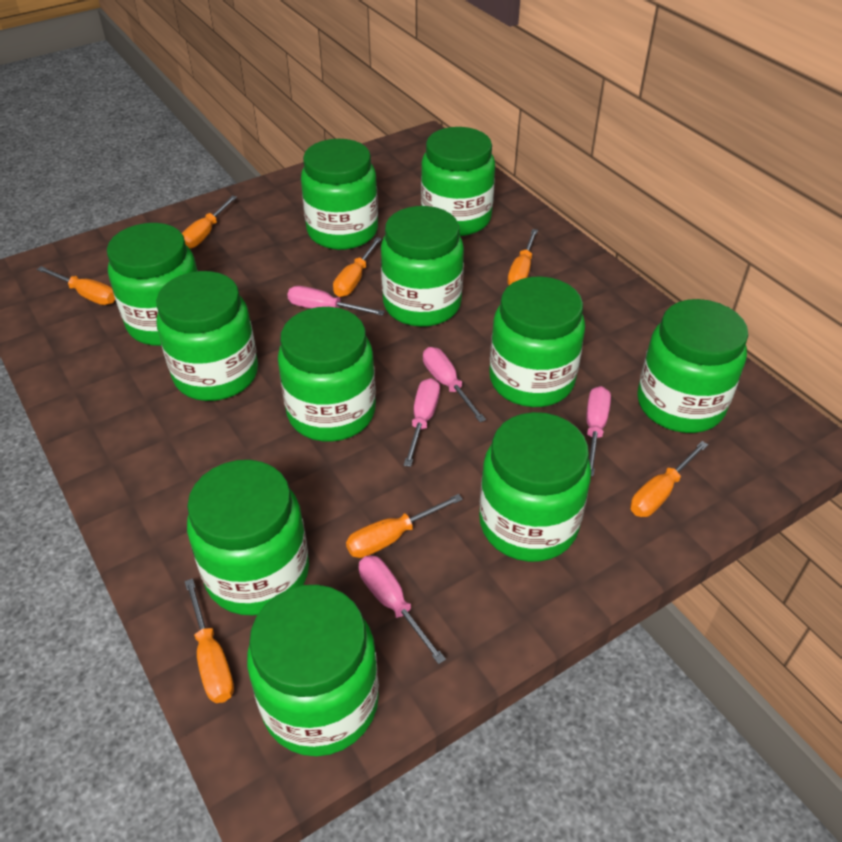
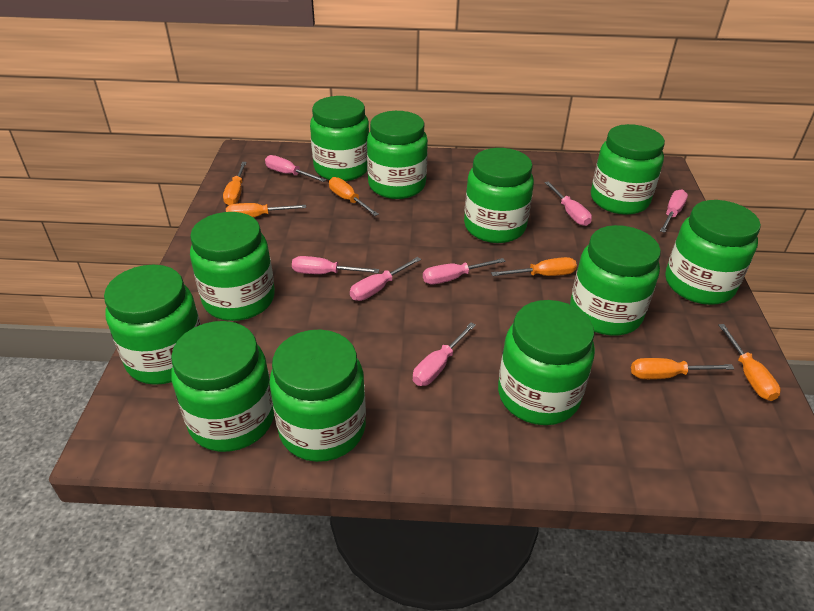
orange screwdriver: [37,266,115,305] [182,196,237,249] [184,578,234,703] [333,237,382,297] [346,494,463,558] [507,229,538,285] [630,441,708,517] = 7 -> [223,162,247,205] [226,203,306,217] [329,177,379,216] [491,257,577,276] [631,358,734,379] [718,324,781,401] = 6
pink screwdriver: [287,286,385,316] [359,555,446,664] [404,378,440,467] [423,347,486,422] [586,386,611,476] = 5 -> [265,155,326,182] [292,256,379,274] [350,257,421,301] [413,323,476,386] [423,258,505,284] [545,181,592,226] [660,189,688,233] = 7

